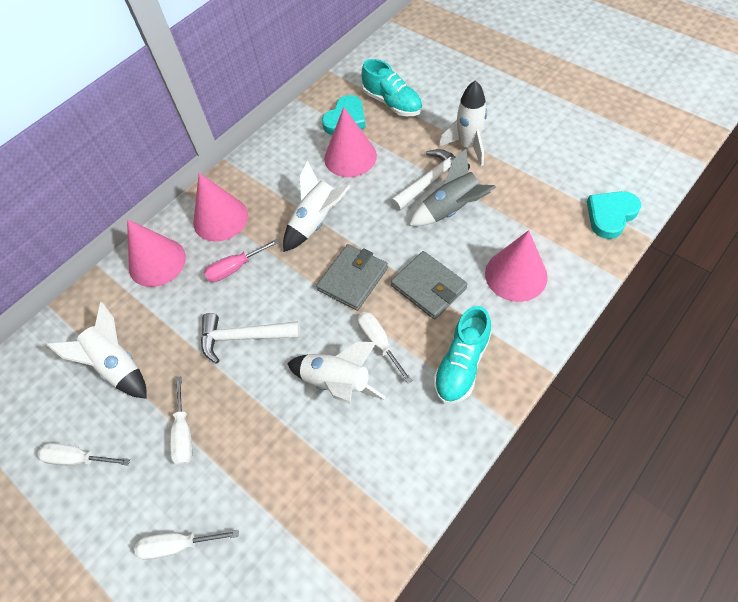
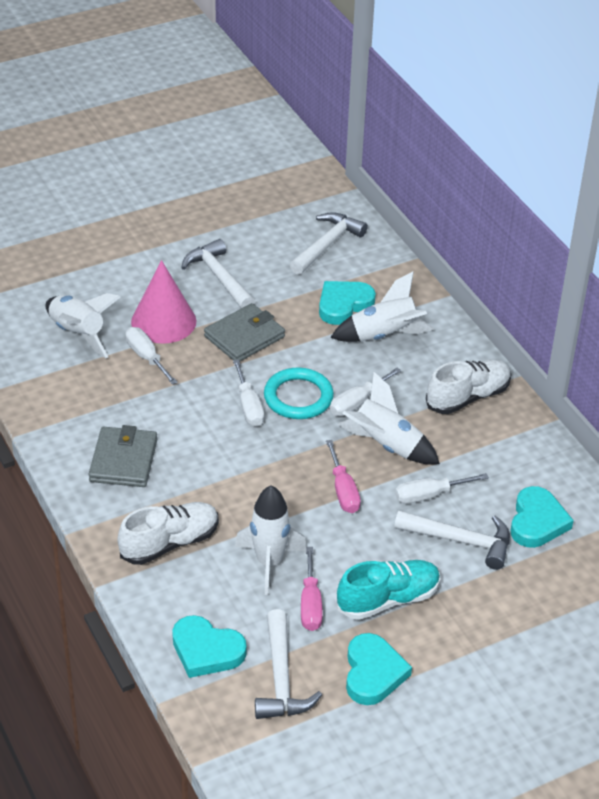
grey rocket: [409,148,496,226] = 1 -> none = 0
pink cone: [127,219,186,287] [193,173,248,242] [324,107,377,177] [485,230,548,302] = 4 -> [131,260,196,344] = 1
pink screwdriver: [204,239,279,282] = 1 -> [301,547,323,631] [326,440,361,513] = 2
turquoise heart: [322,95,366,135] [587,191,641,239] = 2 -> [172,615,247,678] [319,281,376,325] [346,633,412,705] [511,486,574,548] = 4
turquoise ring: none = 0 -> [264,367,334,419] = 1
turquoise shoe: [361,59,422,116] [433,306,492,404] = 2 -> [337,560,440,620] = 1
white hammer: [201,313,300,363] [391,149,470,211] = 2 -> [181,239,255,308] [255,609,322,719] [290,212,368,275] [394,510,510,570] = 4
white shoe: none = 0 -> [118,502,219,565] [426,359,512,414] = 2

